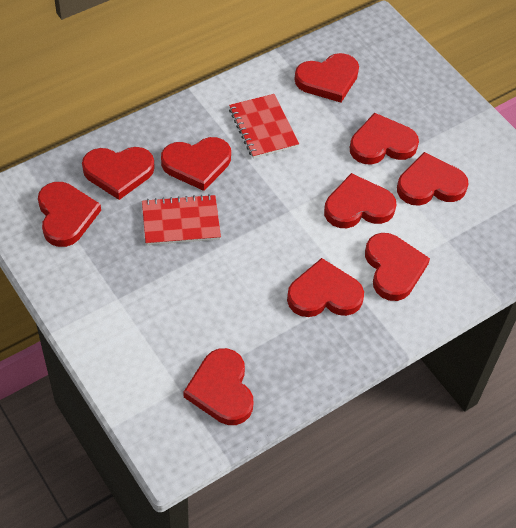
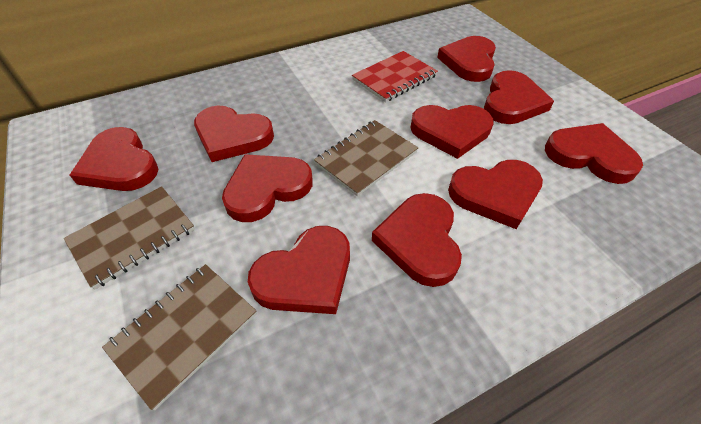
brown notebook: none = 0 -> [64,186,195,290] [102,264,257,410] [314,120,418,196] = 3
red notebook: [142,194,221,245] [229,94,299,159] = 2 -> [352,51,438,102] = 1

